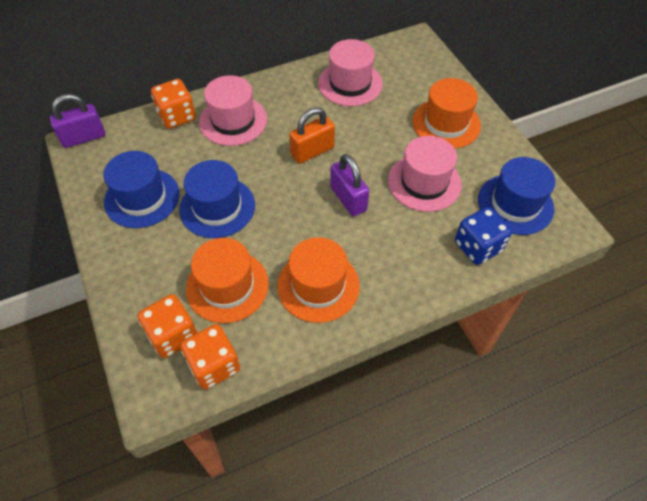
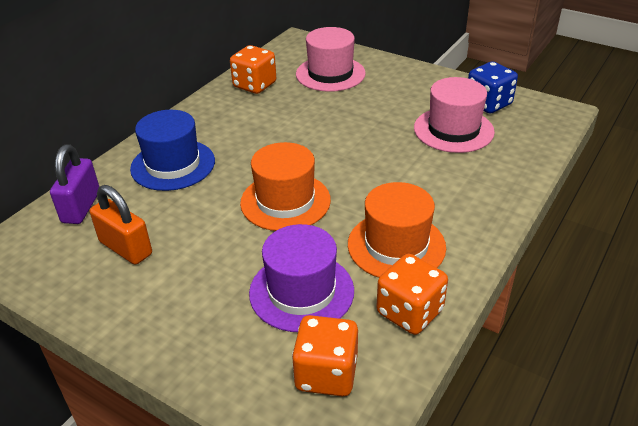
blue hat: [104,151,180,228] [179,160,255,238] [478,157,555,235] = 3 -> [130,110,215,191] = 1
orange hat: [186,238,269,323] [277,237,360,323] [412,78,481,149] = 3 -> [240,142,331,231] [348,182,446,278] = 2
pink hat: [199,75,267,146] [318,39,383,106] [388,136,462,212] = 3 -> [296,27,366,92] [414,77,495,153] = 2
purple hat: none = 0 -> [249,224,354,332] = 1
purple padlock: [50,94,105,148] [330,154,369,216] = 2 -> [50,144,100,224] = 1

